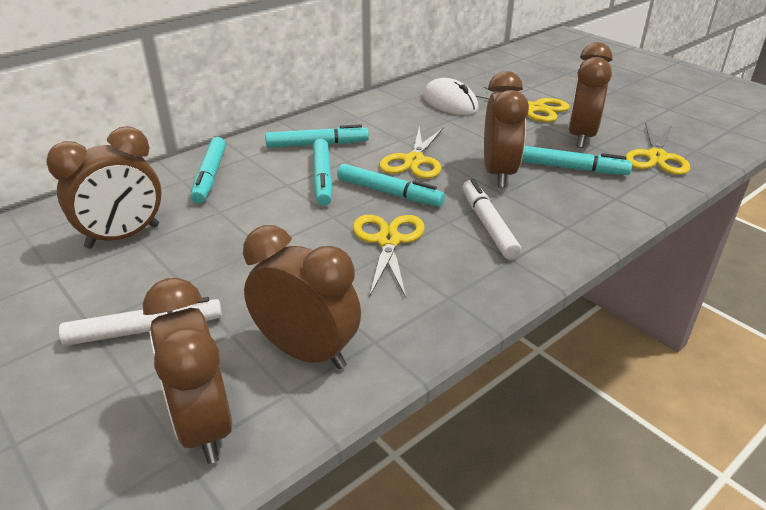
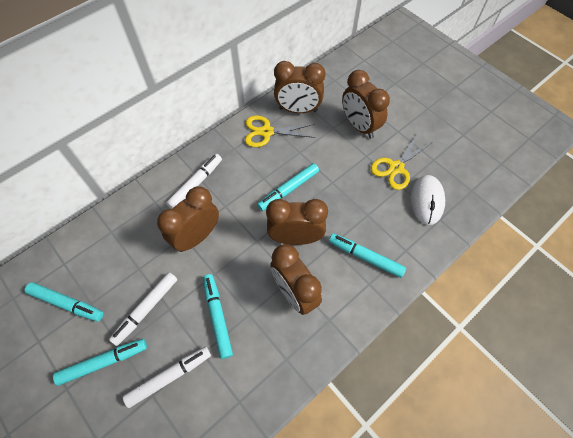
white marker: [59,297,222,346] [462,179,522,260] = 2 -> [109,272,178,346] [123,347,211,408] [166,154,222,209] = 3
yellow scissors: [353,215,425,298] [379,127,444,179] [475,87,570,122] [626,123,690,175] = 4 -> [245,116,315,147] [371,134,433,190] = 2

